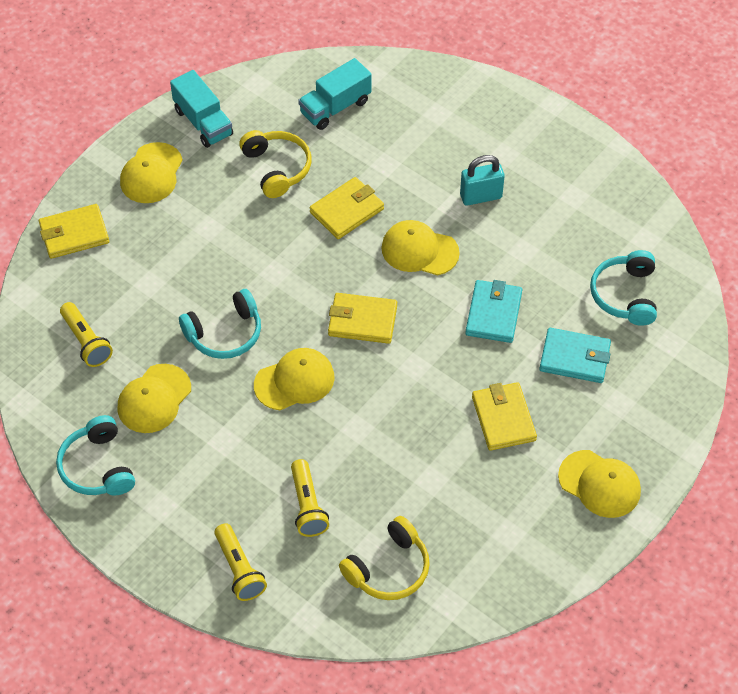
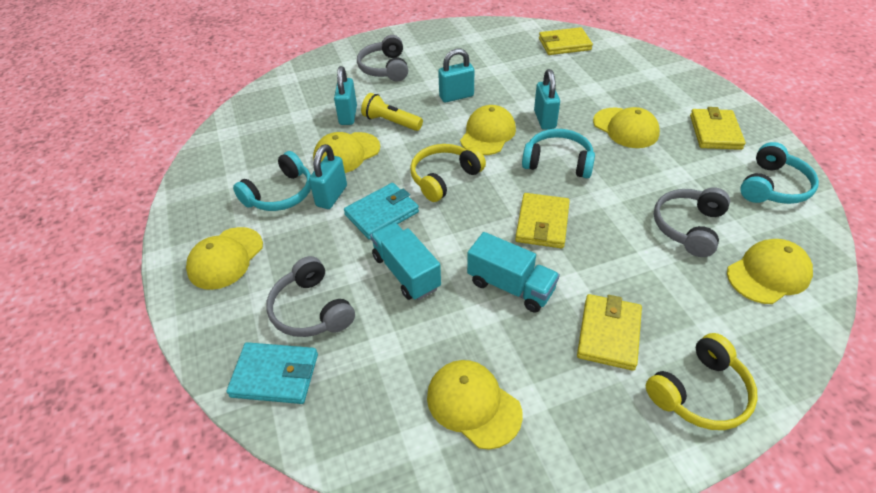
grey headphones: none = 0 -> [266,256,355,337] [357,35,408,81] [653,187,730,257] = 3
turquoise padlock: [460,155,505,206] = 1 -> [309,144,347,209] [334,66,357,125] [438,49,474,103] [534,69,560,130] = 4
yellow cap: [118,364,191,433] [120,142,183,203] [254,348,335,410] [381,220,460,275] [558,450,641,518] = 5 -> [186,227,263,290] [313,132,380,173] [427,360,523,449] [460,105,516,155] [593,107,660,148] [727,239,813,304] = 6
yellow flashlight: [60,302,113,367] [215,523,267,601] [291,459,329,537] = 3 -> [361,93,423,131] = 1

